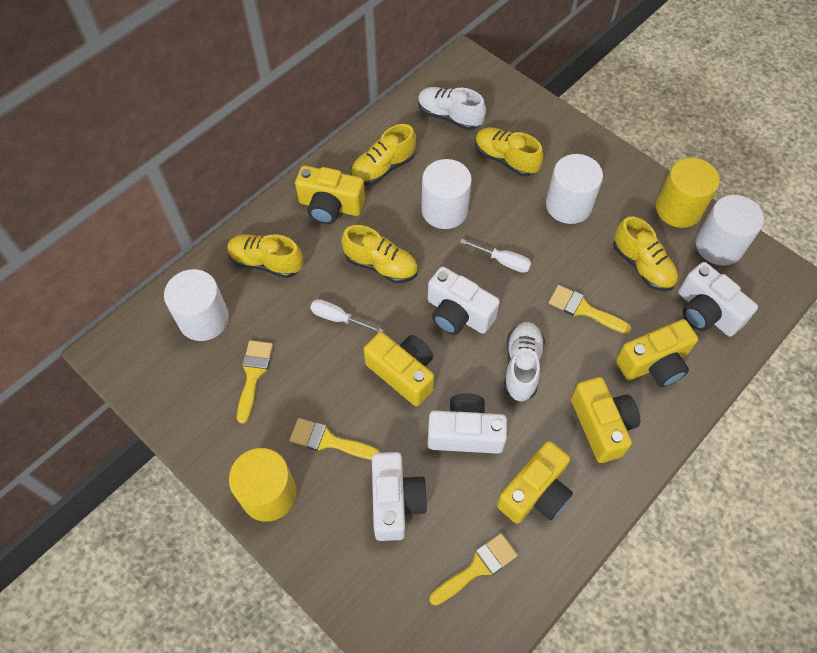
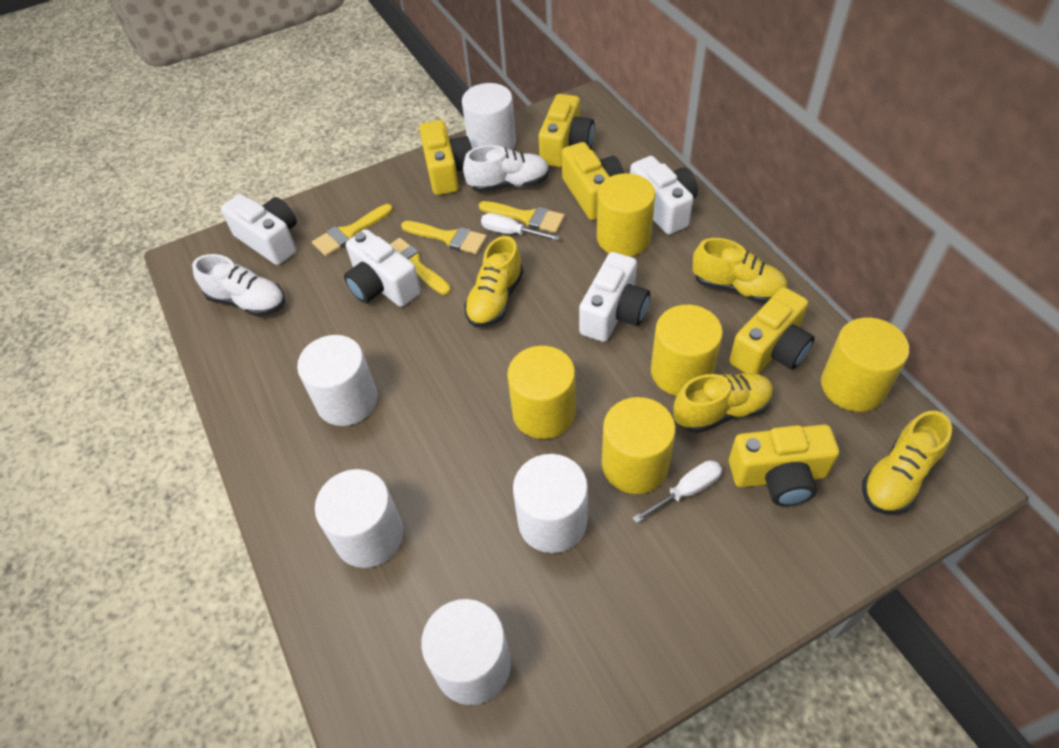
white cylinder: [164,269,229,341] [421,159,472,229] [546,154,603,224] [696,195,764,266] = 4 -> [297,335,377,426] [315,469,403,568] [421,599,511,705] [462,83,516,150] [513,454,588,553] = 5
yellow cylinder: [229,448,297,522] [656,158,720,228] = 2 -> [507,346,576,439] [597,173,655,257] [602,397,676,494] [651,305,723,396] [821,318,909,412] = 5
yellow shoe: [227,234,303,278] [341,225,418,283] [350,124,416,186] [475,127,544,177] [613,217,678,291] = 5 -> [464,236,523,327] [673,373,774,433] [692,238,787,304] [862,411,952,515] = 4

